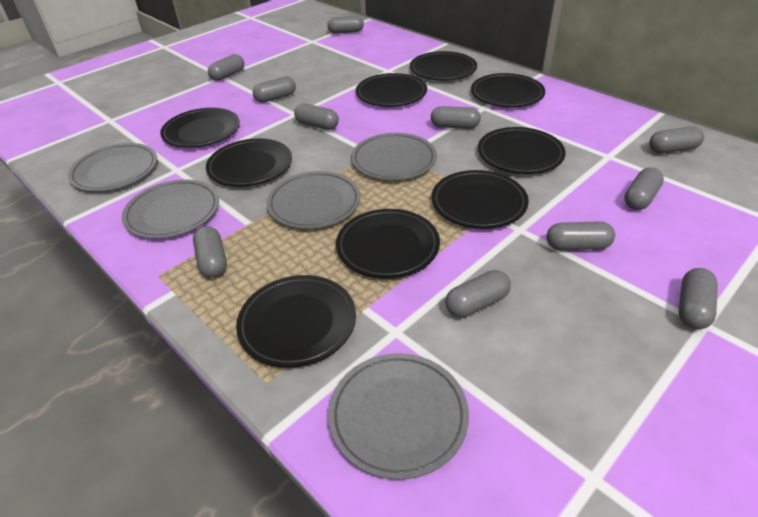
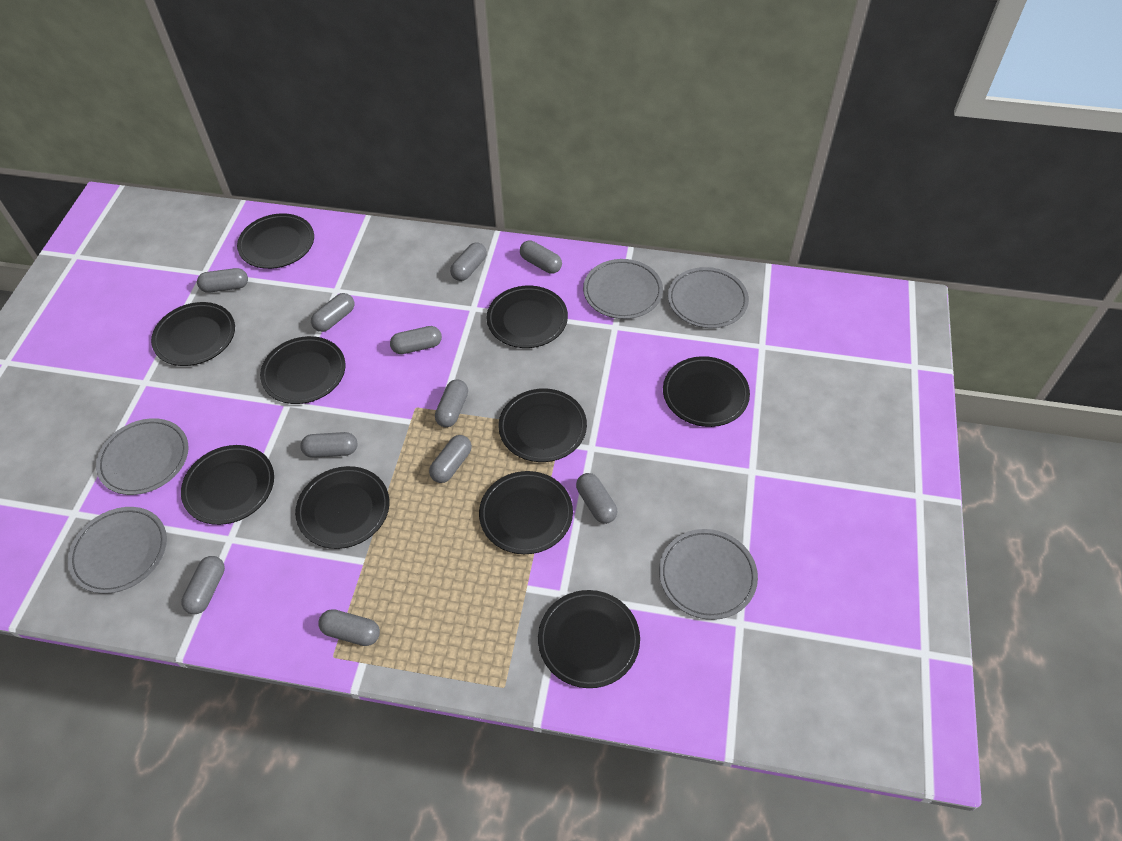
black plate: [160,108,240,148] [206,138,292,187] [236,275,356,368] [336,209,440,278] [356,73,427,107] [410,51,477,81] [432,170,529,229] [471,73,545,107] [478,127,566,174] = 9 -> [151,302,235,366] [181,445,274,525] [237,213,314,269] [260,336,346,404] [295,466,389,549] [479,471,573,554] [487,286,568,348] [499,388,587,462] [538,590,640,688] [663,356,750,427] = 10

